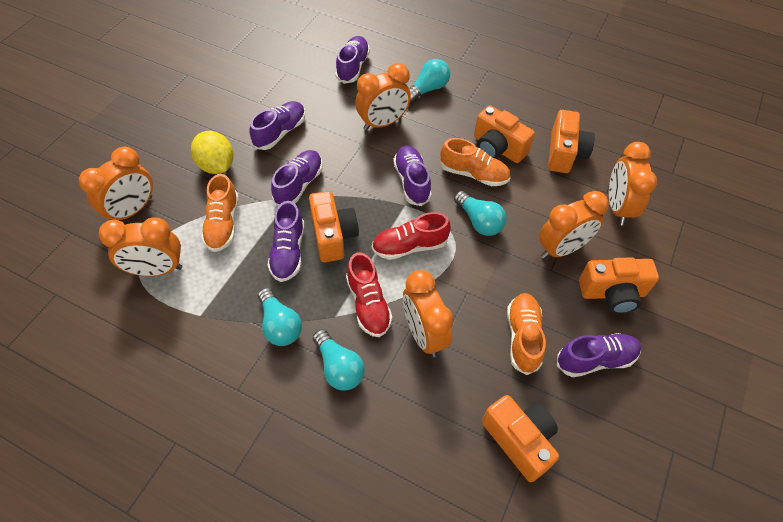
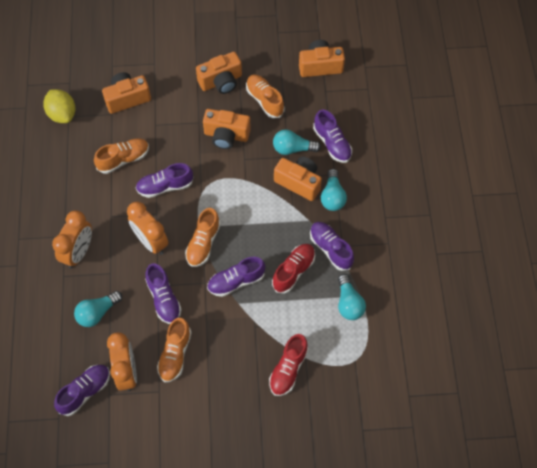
orange clock: [79,147,153,220] [99,217,182,276] [355,63,411,130] [403,270,453,357] [539,191,609,259] [609,142,657,226] = 6 -> [52,211,92,268] [107,332,137,391] [127,202,169,255] = 3
orange shoe: [201,174,239,252] [440,138,510,186] [507,293,546,375] = 3 -> [94,139,149,174] [157,318,192,382] [185,208,221,267] [246,74,284,118] = 4

